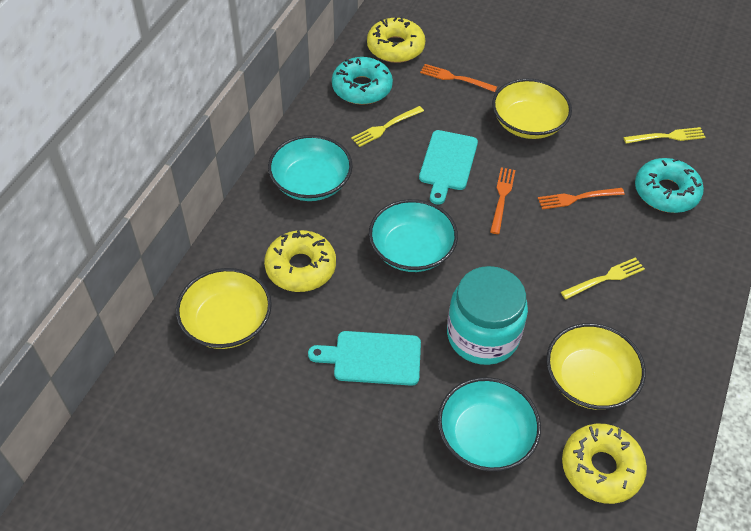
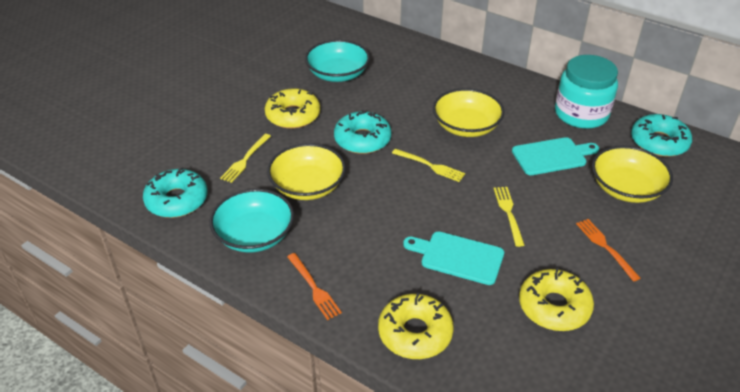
orange fork: [420,64,497,92] [490,167,515,234] [538,188,625,209] = 3 -> [287,253,342,320] [576,219,641,282] = 2
turquoise bowl: [268,135,352,201] [369,199,458,272] [438,377,541,472] = 3 -> [209,189,294,253] [305,40,370,82] = 2
turquoise donut: [332,57,393,105] [635,158,704,213] = 2 -> [143,167,208,218] [334,110,391,154] [631,114,692,157] = 3

